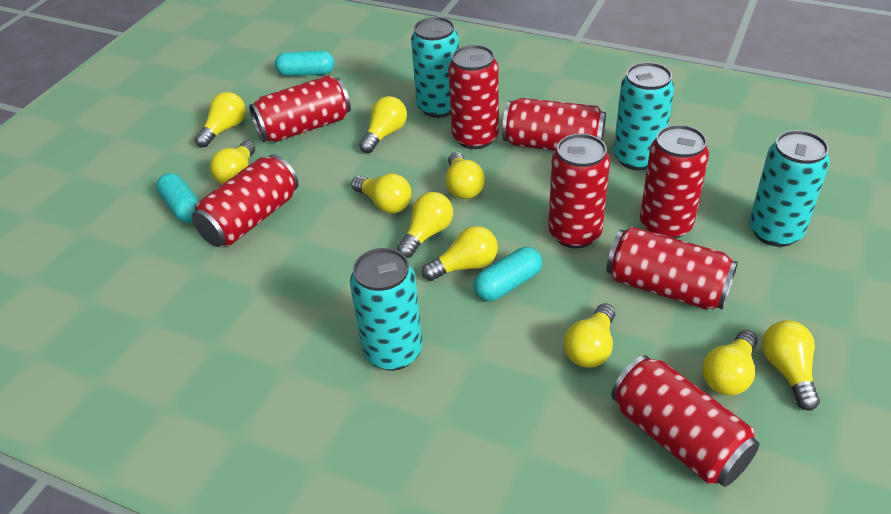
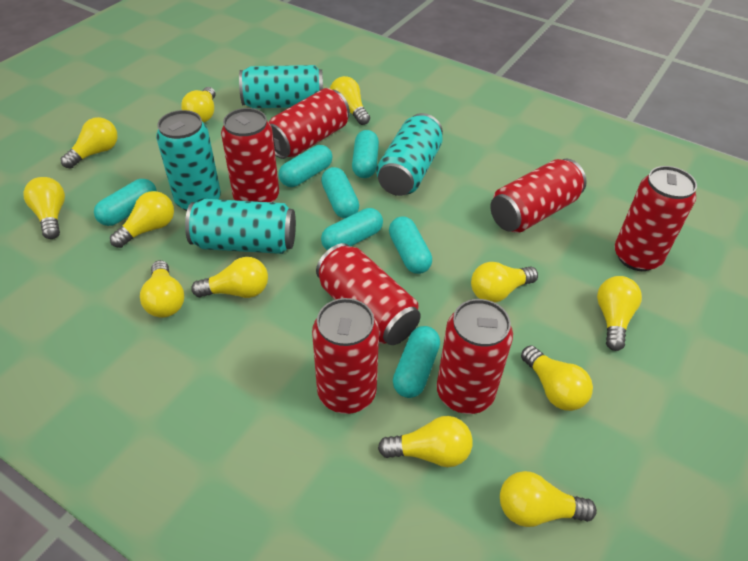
red can: [192,154,298,247] [249,75,351,142] [448,45,499,149] [502,98,606,151] [548,134,610,248] [607,227,738,310] [611,355,759,487] [640,125,709,239] = 8 -> [221,108,279,202] [269,88,350,159] [312,298,379,414] [316,243,421,345] [437,299,513,414] [490,159,587,233] [614,166,697,271] = 7
turquoise capsule: [156,173,200,223] [275,51,334,76] [473,247,542,301] = 3 -> [94,179,157,226] [279,145,332,187] [321,167,359,219] [321,208,383,250] [352,130,379,178] [389,216,432,274] [393,326,440,398] = 7
yellow light bulb: [195,92,246,147] [210,140,255,184] [351,174,412,213] [359,96,407,153] [397,192,453,258] [422,226,498,281] [445,152,485,199] [564,303,615,368] [702,330,758,396] [762,320,820,410] = 10 -> [23,177,65,239] [61,117,118,169] [110,191,174,248] [140,260,184,318] [181,87,216,123] [191,257,268,298] [330,76,370,125] [378,416,473,467] [471,262,538,303] [500,471,597,527] [521,345,593,411] [597,276,642,351] = 12

